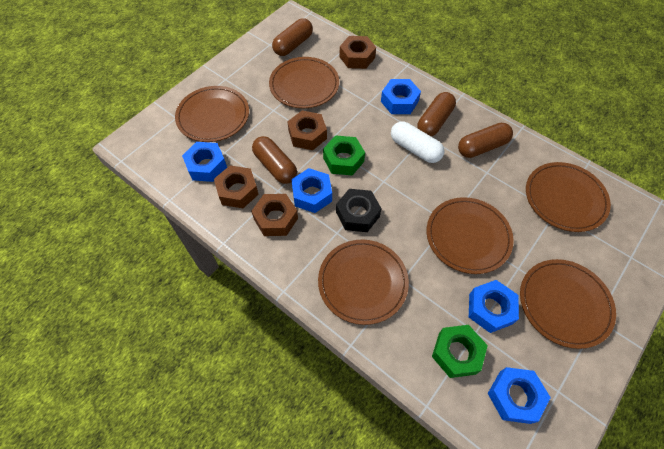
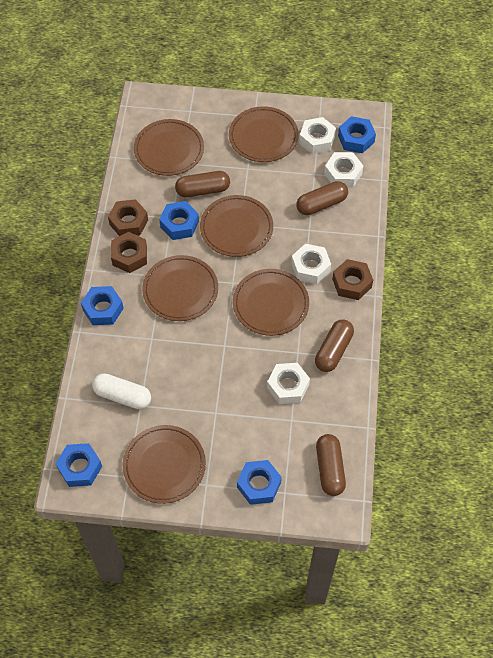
black nut: [336,189,381,232] = 1 -> none = 0
brown nut: [214,165,259,208] [251,194,298,236] [287,110,327,150] [340,36,376,69] = 4 -> [108,199,148,236] [111,232,147,273] [332,259,373,300] = 3
green nut: [323,135,365,175] [432,325,488,378] = 2 -> none = 0
white nut: none = 0 -> [267,363,310,404] [291,244,331,284] [299,117,336,154] [324,152,363,188] = 4

